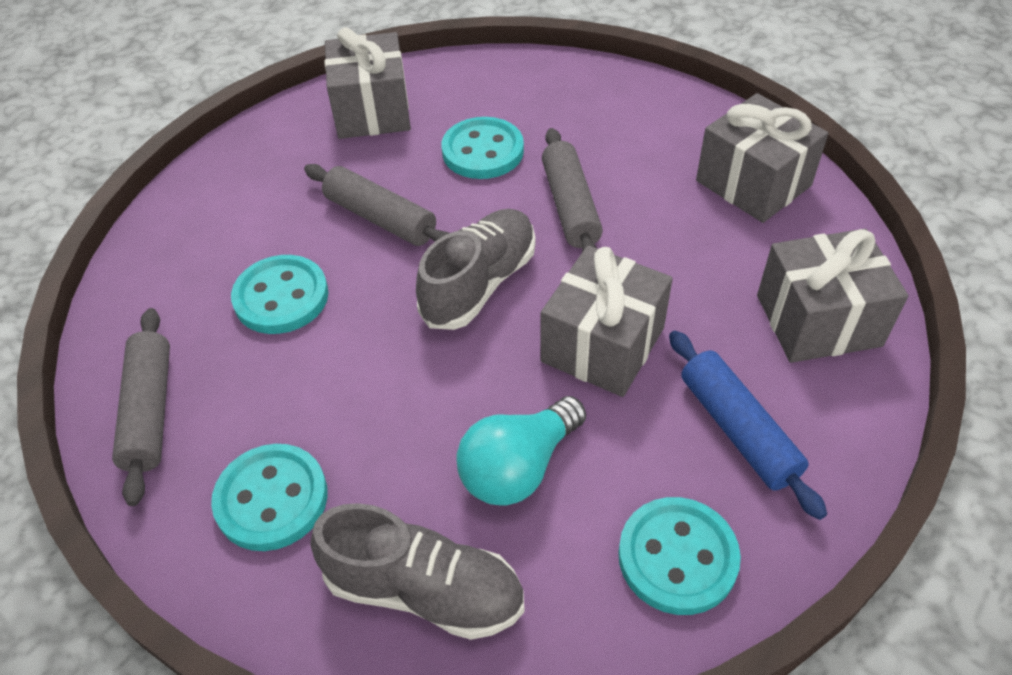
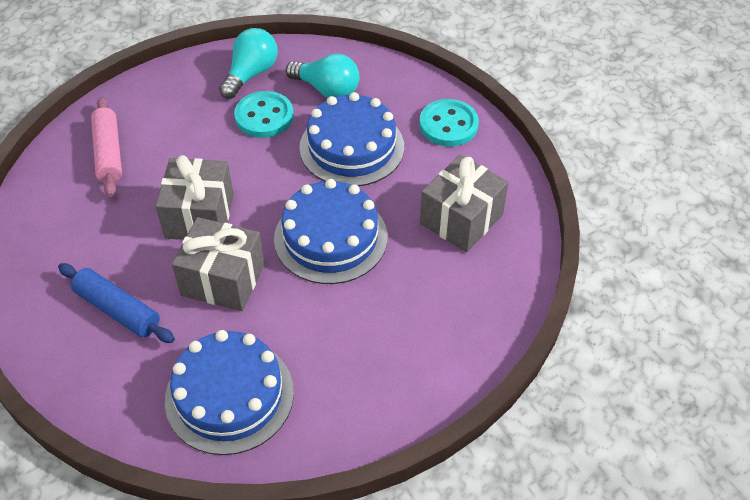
blue cake: none = 0 -> [165,330,294,455] [274,179,387,284] [299,92,404,186] = 3
grey gift: [325,27,411,139] [541,245,673,397] [696,93,828,223] [757,229,908,363] = 4 -> [156,155,234,240] [172,217,265,311] [420,154,508,252] = 3
grey rolling pin: [112,308,170,506] [304,164,449,246] [542,128,603,252] = 3 -> none = 0
grey shoe: [310,503,525,640] [416,209,536,330] = 2 -> none = 0
pink rolling pin: none = 0 -> [91,97,122,197] = 1
turquoise button: [211,444,328,551] [231,255,328,334] [442,117,524,179] [618,497,741,615] = 4 -> [234,91,294,138] [419,99,479,147] = 2
turquoise light bulb: [456,396,586,506] = 1 -> [219,28,278,99] [286,53,359,98] = 2

